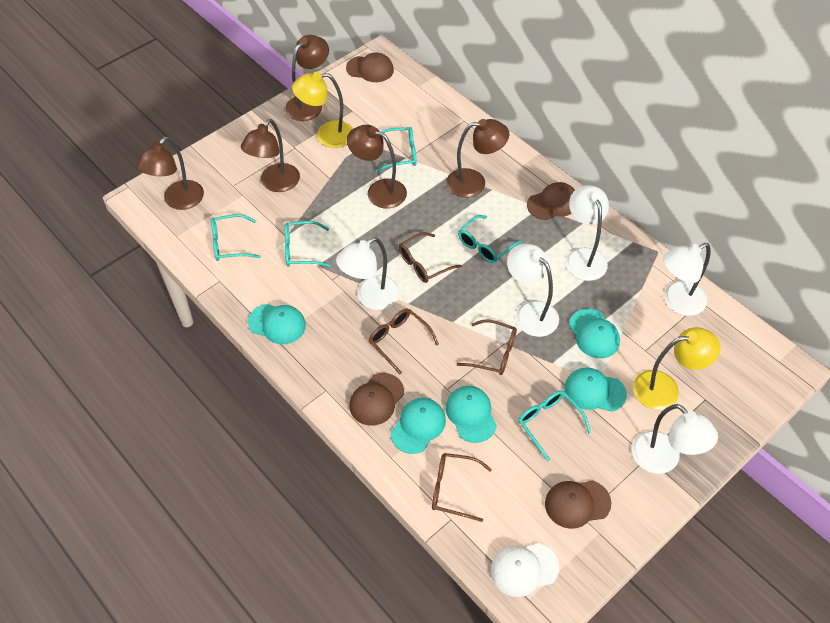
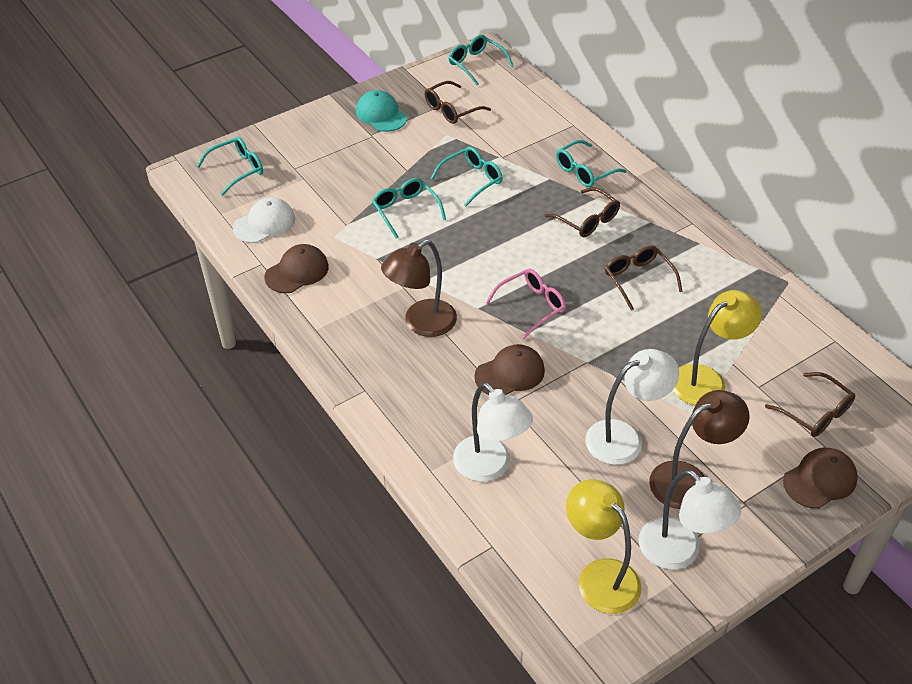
brown cap: [346,53,394,82] [350,373,404,426] [527,182,575,220] [545,480,611,529] = 4 -> [264,244,329,293] [474,344,545,395] [783,448,858,509] = 3
brown lamp: [136,137,204,210] [241,119,300,192] [285,35,329,121] [347,125,407,209] [446,119,509,198] = 5 -> [381,240,457,337] [649,390,750,509] = 2
pink glasses: none = 0 -> [486,269,566,339] = 1
turquoise cap: [248,304,306,344] [391,398,446,454] [446,386,497,443] [564,367,627,412] [569,309,620,358] = 5 -> [356,90,407,132] = 1
white lamp: [336,237,400,310] [507,244,559,337] [566,185,609,281] [632,404,718,474] [663,243,711,316] = 5 -> [453,382,533,482] [585,349,679,465] [639,469,741,569] = 3

